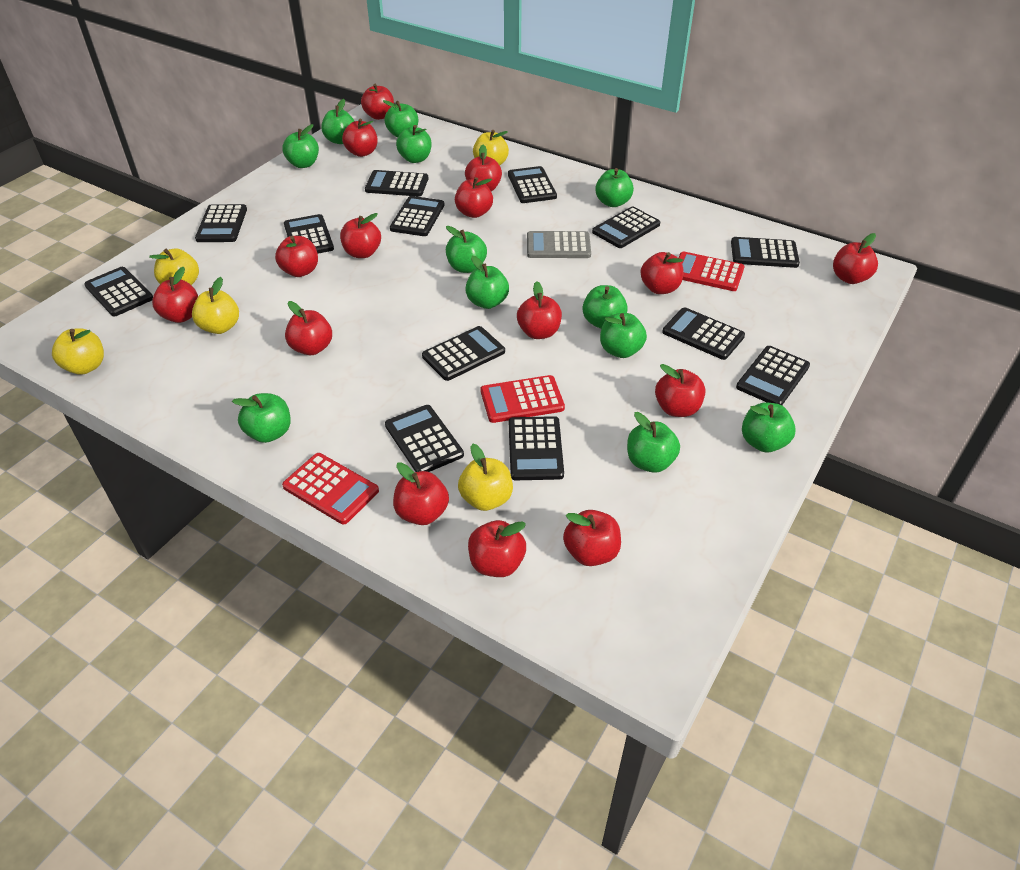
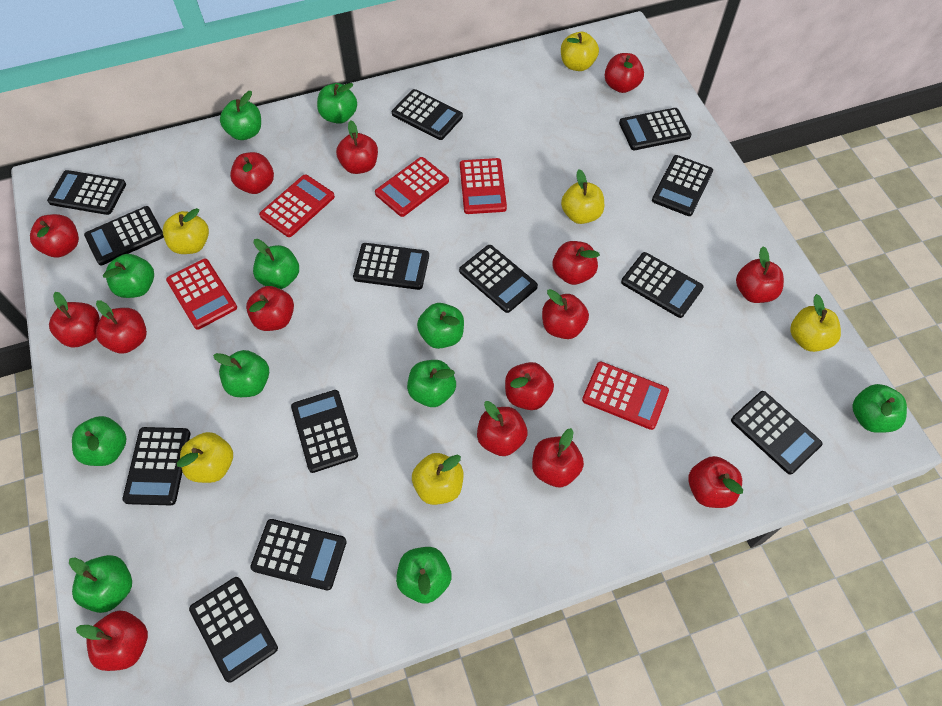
green apple: [232,393,291,443] [282,124,319,168] [321,99,354,144] [383,100,418,138] [396,125,432,163] [446,226,487,273] [465,256,509,309] [582,285,628,329] [595,168,634,207] [600,313,647,358] [627,412,680,473] [742,403,796,452] = 12 -> [69,555,132,613] [72,416,127,466] [103,254,154,298] [213,350,269,397] [220,91,261,140] [253,239,299,289] [317,83,357,124] [396,547,452,604] [407,360,456,407] [417,303,464,349] [852,384,907,433] = 11
grey calculator: [527,231,591,258] = 1 -> none = 0
red calculator: [282,453,379,524] [481,375,565,423] [678,251,744,291] = 3 -> [166,259,237,330] [259,175,335,237] [375,157,449,217] [460,158,507,214] [582,362,669,430] = 5
yellow apple: [52,328,104,374] [149,248,199,285] [192,277,239,334] [458,444,513,511] [473,130,509,165] = 5 -> [163,208,209,254] [177,432,233,483] [412,453,463,505] [561,32,599,71] [561,169,604,224] [790,294,841,352] = 6

